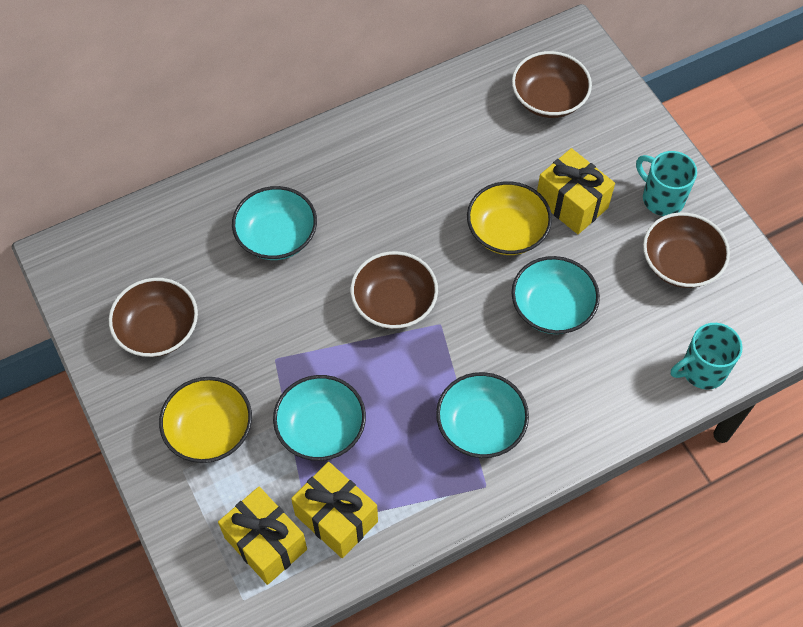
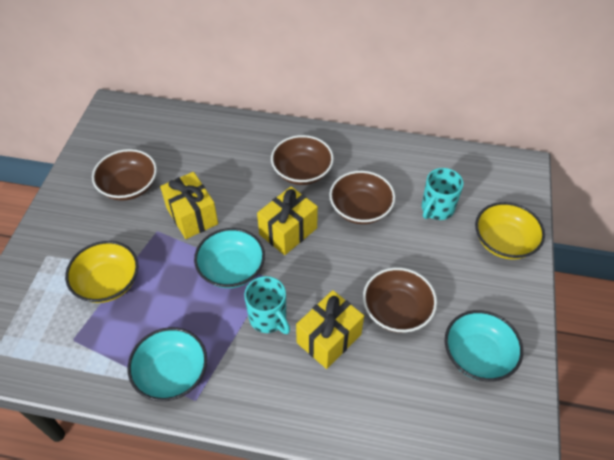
turquoise bowl: [232,186,317,260] [273,375,366,461] [436,372,529,458] [511,256,600,334] = 4 -> [127,327,207,401] [194,228,265,288] [445,310,523,382] = 3

